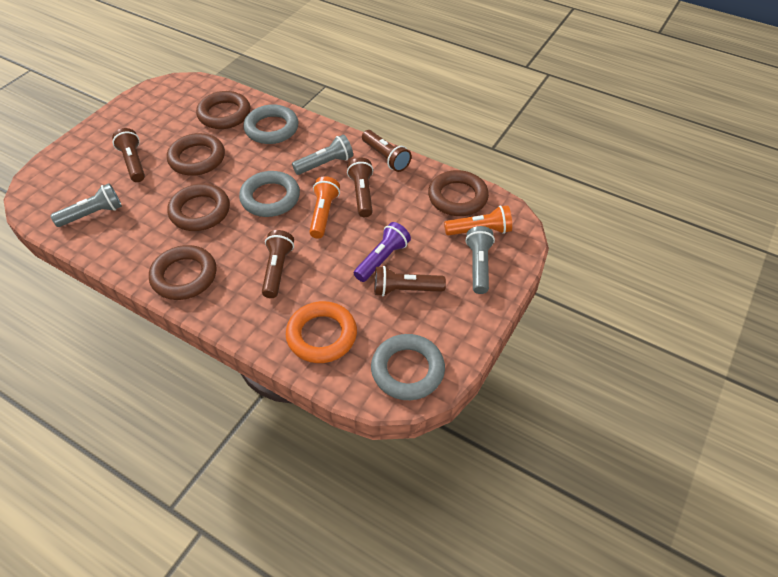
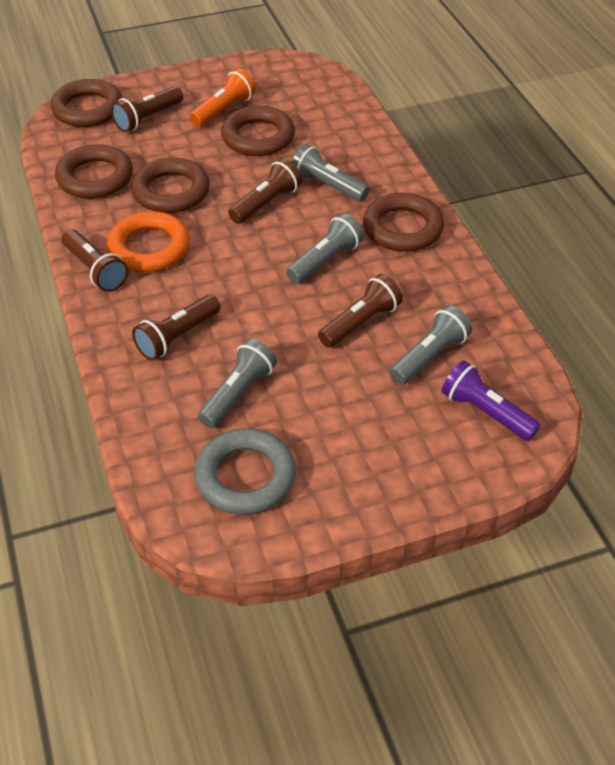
grey flashlight: [50,183,122,227] [292,134,353,175] [465,226,495,294] = 3 -> [198,339,277,429] [286,213,364,284] [292,144,370,202] [390,305,472,385] = 4
grey ring: [239,171,300,217] [243,105,299,144] [371,334,445,400] = 3 -> [194,428,296,515] = 1
orange flashlight: [309,176,340,238] [444,205,512,236] = 2 -> [190,68,256,127] = 1

